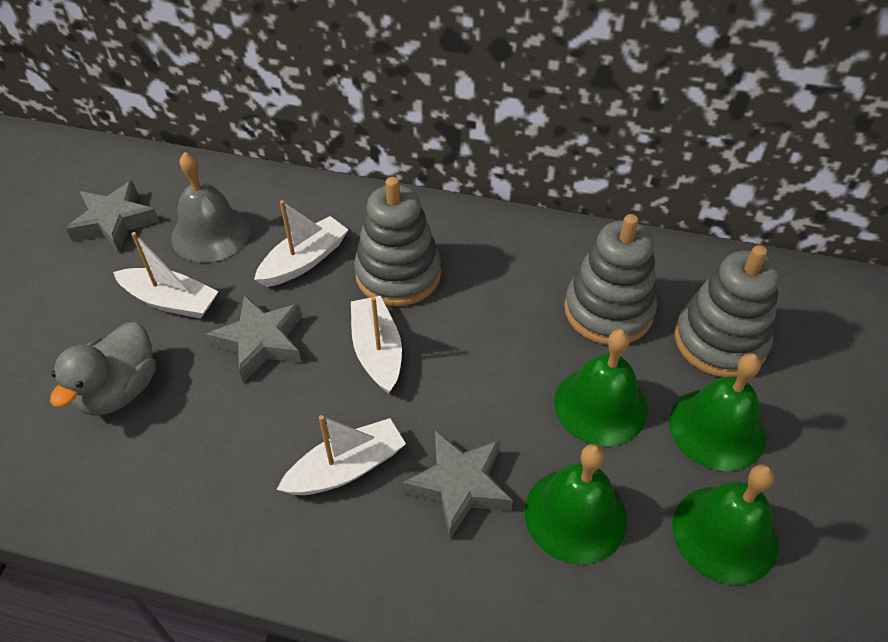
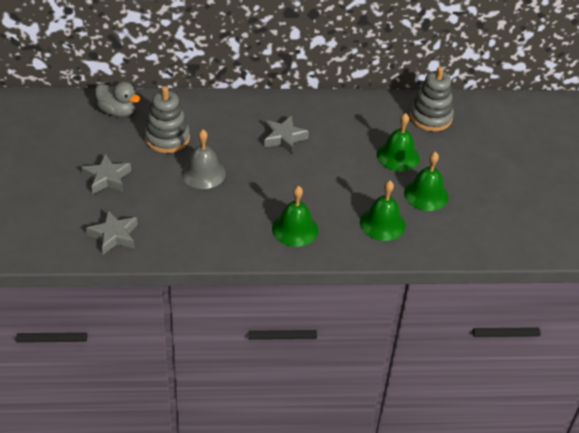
grey stacking toy: [354,177,441,306] [564,214,657,345] [675,245,780,377] = 3 -> [144,86,190,153] [410,66,454,132] = 2
white boat: [113,232,219,319] [254,200,348,287] [277,415,406,495] [351,296,402,394] = 4 -> none = 0

